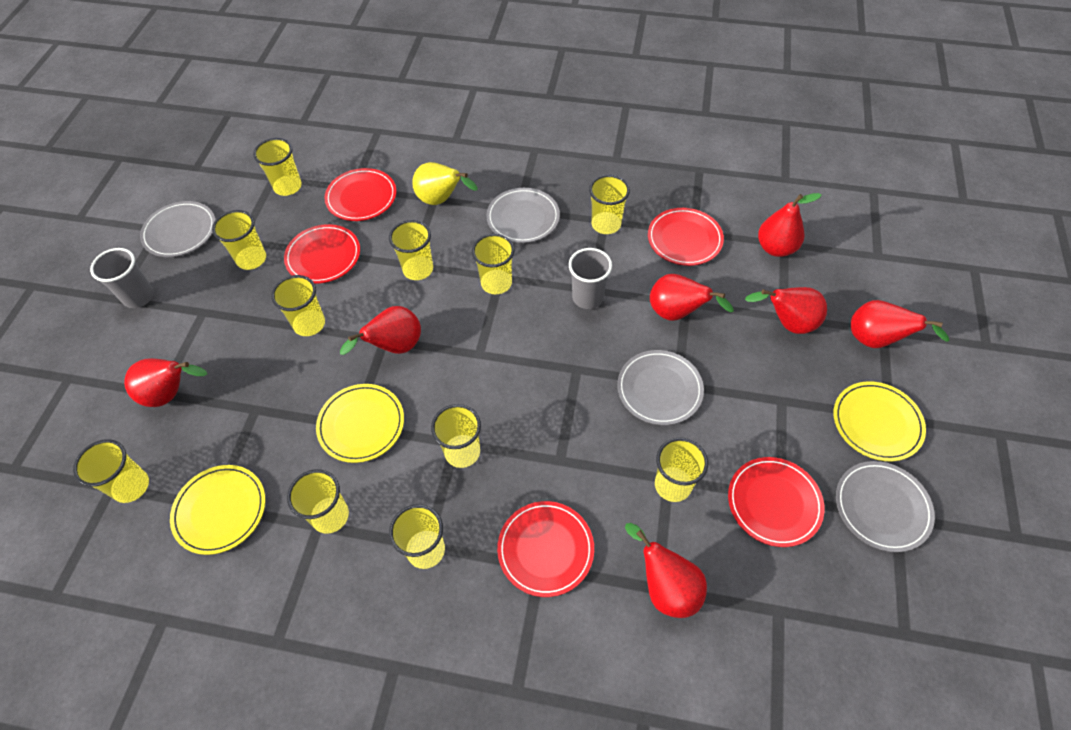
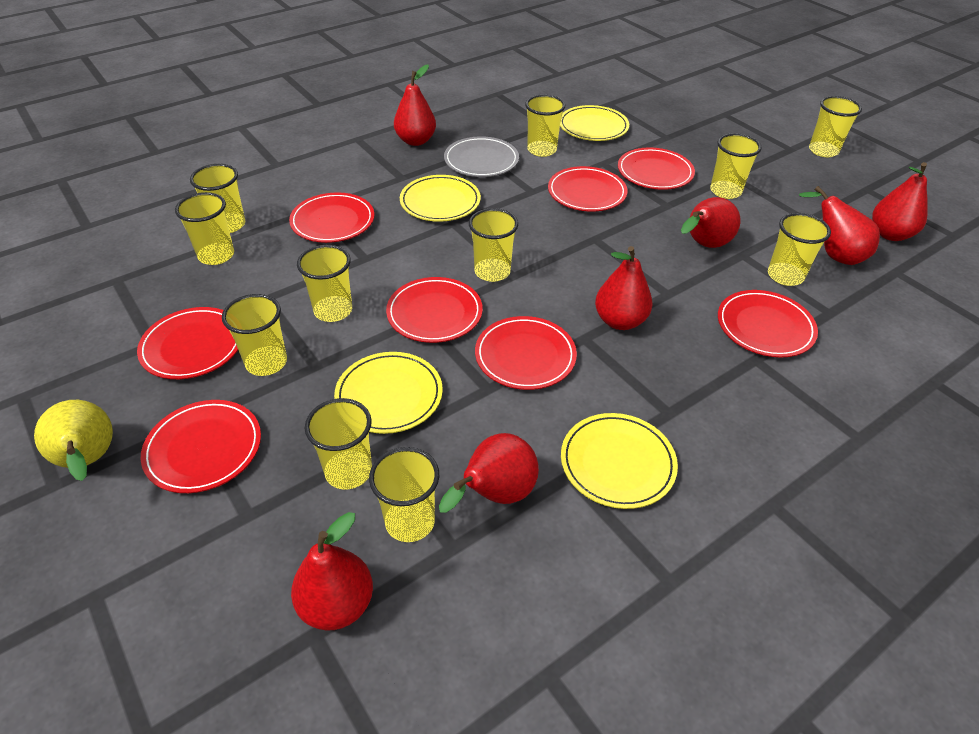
grey cup: [90,248,154,308] [569,248,612,309] = 2 -> none = 0
grey plate: [140,201,216,257] [486,188,560,243] [617,350,704,425] [836,461,935,552] = 4 -> [444,136,519,177] = 1
red plate: [284,224,360,284] [324,168,396,221] [497,501,594,597] [648,208,724,266] [728,457,824,547] = 5 -> [137,307,238,379] [141,400,261,493] [289,192,374,243] [386,277,483,343] [475,316,577,390] [548,166,627,211] [618,147,695,190] [718,290,818,358] = 8
yellow plate: [170,465,265,555] [316,384,404,463] [834,381,926,461] = 3 -> [334,352,443,434] [400,175,481,222] [560,105,629,141] [561,413,678,509] = 4

